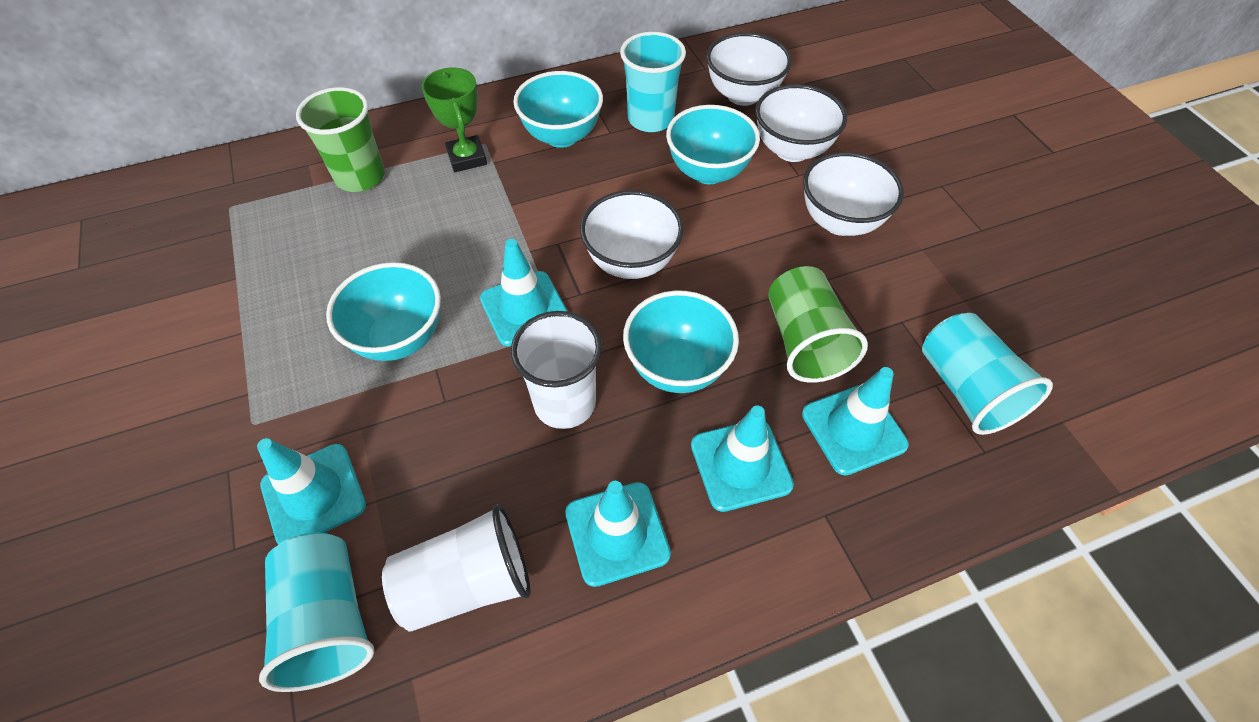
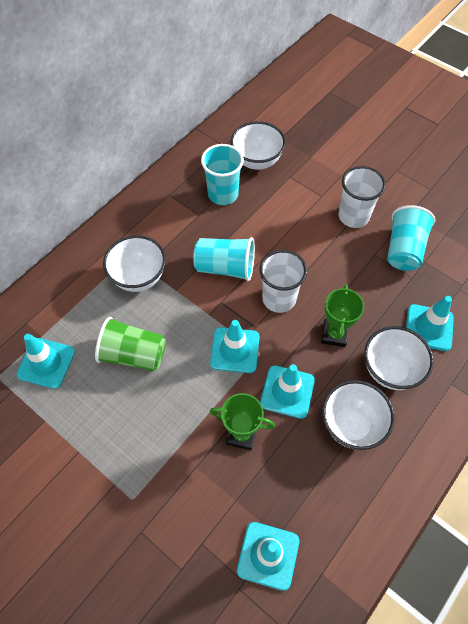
green cup: [296,87,385,192] [768,266,868,383] = 2 -> [95,317,166,371] = 1
green trophy: [422,68,487,172] = 1 -> [210,393,275,450] [321,284,364,347] = 2
turquoise bowl: [326,262,441,361] [513,71,603,148] [623,290,739,393] [666,105,760,184] = 4 -> none = 0

